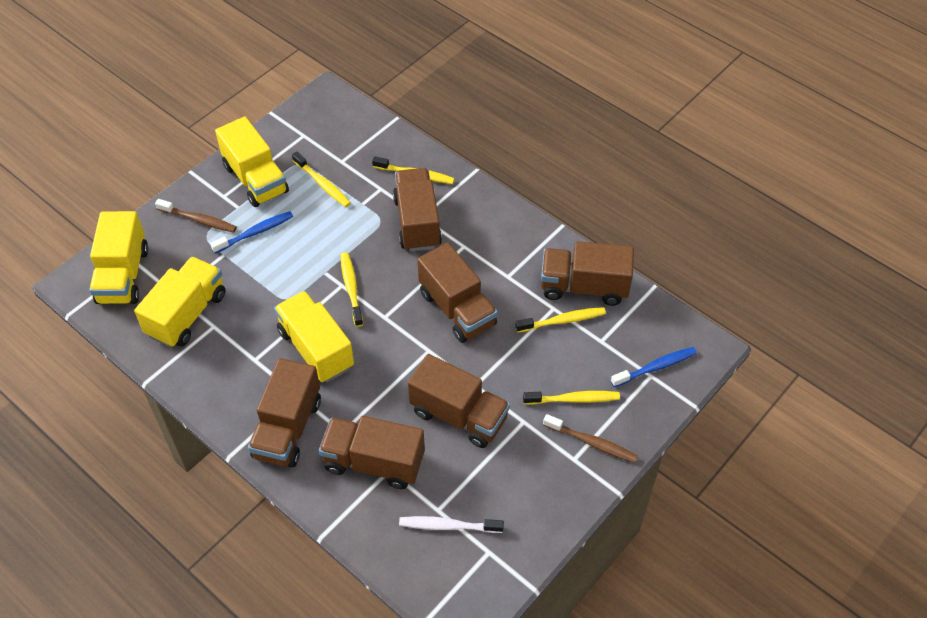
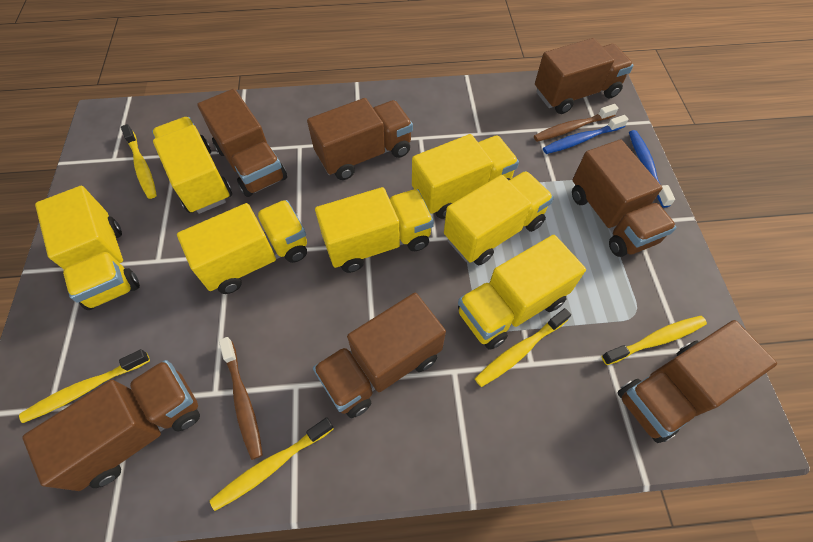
brown truck: [248,358,321,468] [319,416,425,489] [393,168,442,252] [408,354,510,448] [417,243,498,343] [541,241,634,306] = 6 -> [22,360,200,491] [197,89,287,197] [307,98,413,180] [313,293,446,418] [535,38,633,114] [572,139,676,257] [617,320,777,443] = 7
white toothbrush: [399,516,504,533] = 1 -> none = 0
yellow truck: [89,211,148,304] [134,257,226,348] [215,117,289,207] [274,291,354,383] = 4 -> [35,186,140,310] [152,117,232,214] [177,200,307,294] [315,187,434,273] [412,134,519,219] [444,171,554,265] [458,235,586,350] = 7

